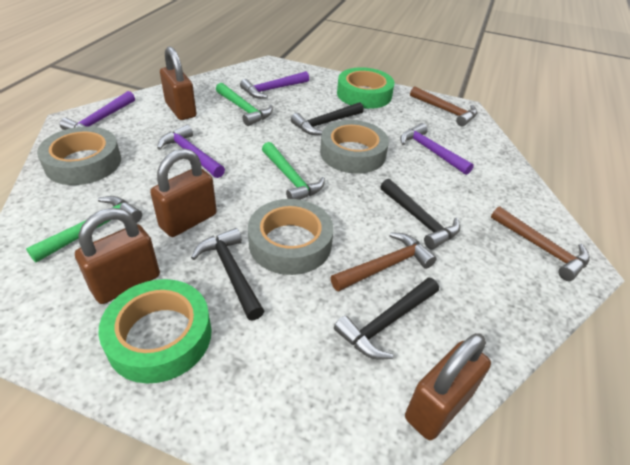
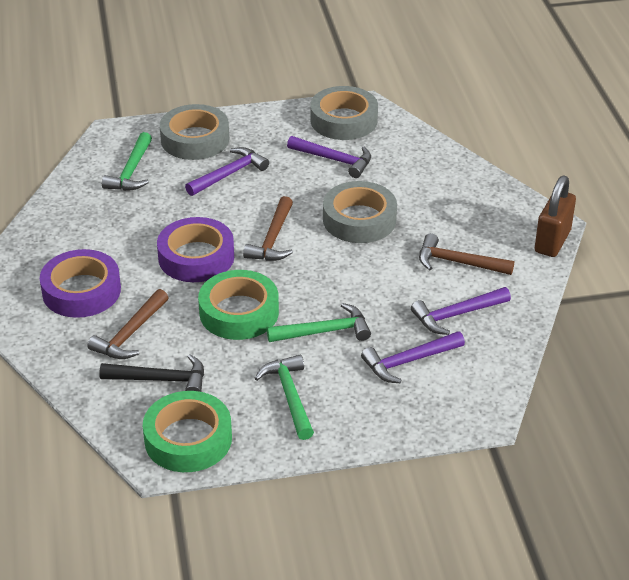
black hammer: [191,228,264,320] [291,102,364,135] [334,277,439,359] [380,179,460,250] = 4 -> [99,354,204,392] = 1
brown padlock: [75,208,160,304] [150,148,217,237] [160,46,197,120] [405,333,491,440] = 4 -> [535,176,576,257] = 1
purple tape: none = 0 -> [40,249,121,318] [157,217,234,282] = 2

